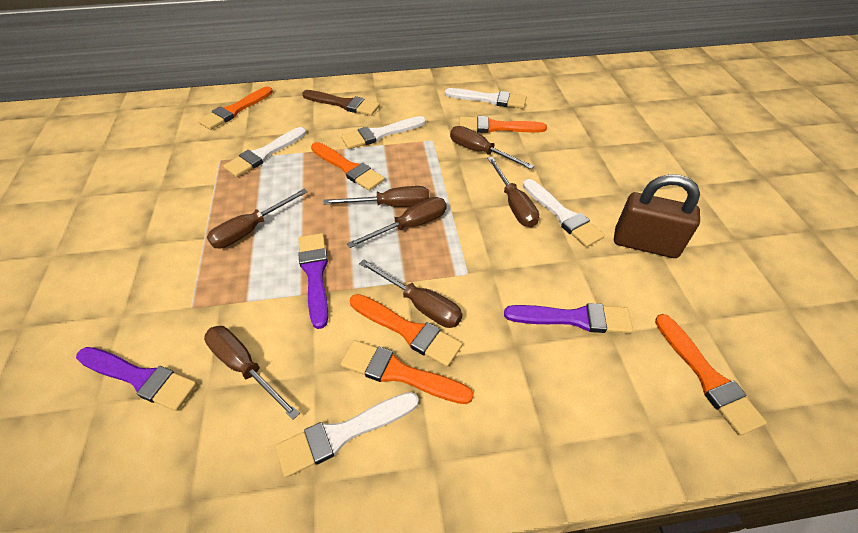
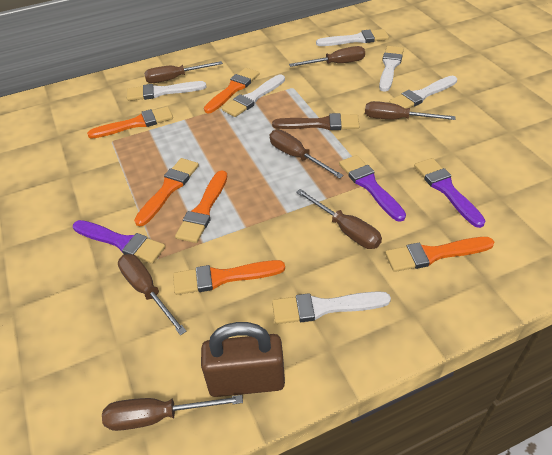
white brush: [223,127,306,177] [275,392,419,478] [341,116,426,149] [445,88,527,108] [523,179,605,247] = 5 -> [127,81,207,101] [222,74,285,117] [272,291,391,324] [316,29,389,46] [379,46,404,92] [389,76,457,109] = 6

